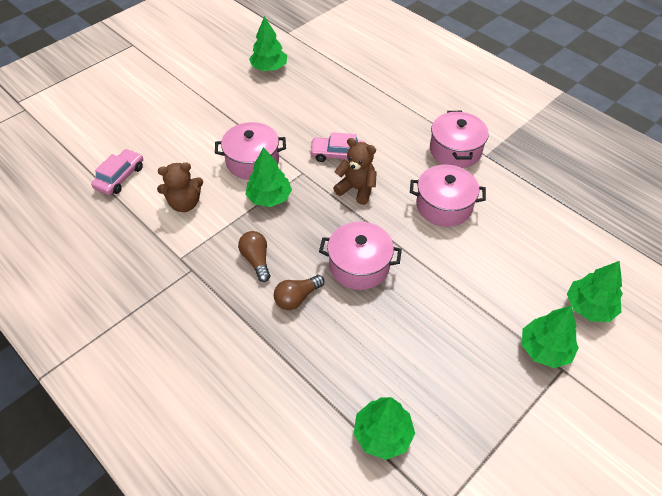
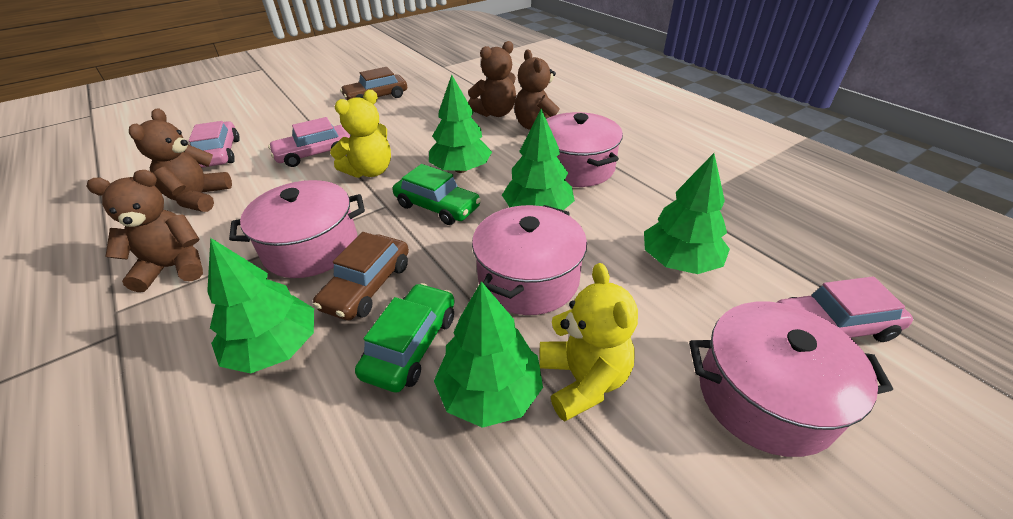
brown car: none = 0 -> [313,232,409,321] [340,67,407,100] = 2
brown light bulb: [238,231,270,282] [274,275,324,310] = 2 -> none = 0
brown teddy bear: [157,162,203,212] [333,138,377,205] = 2 -> [86,170,203,292] [129,109,232,212] [468,41,516,117] [514,49,560,130] = 4
green car: none = 0 -> [355,283,455,393] [392,164,481,225] = 2
pink car: [91,149,143,195] [309,132,366,162] = 2 -> [189,121,240,168] [268,117,350,167] [776,276,913,342] = 3
yellow teddy bear: none = 0 -> [330,90,391,178] [539,263,638,422] = 2

